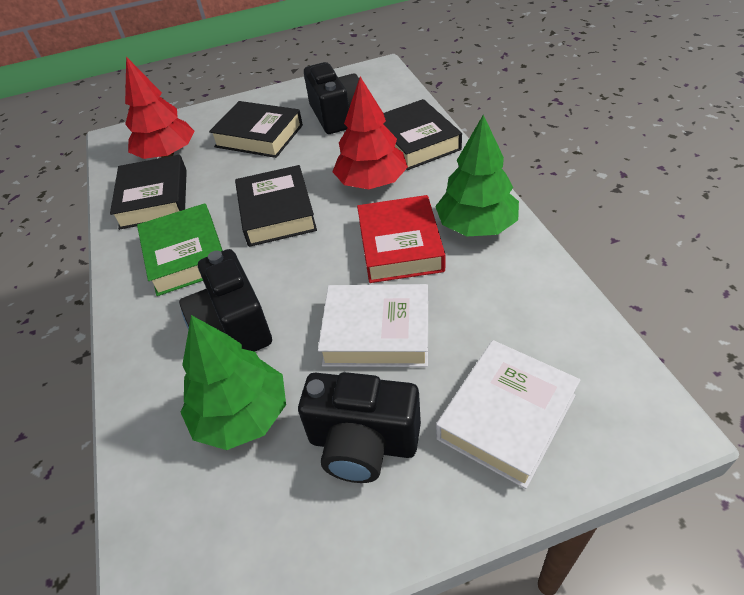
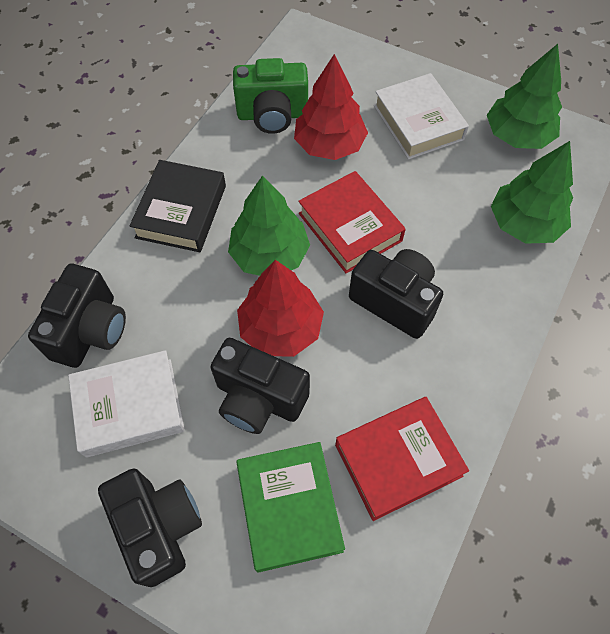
black book: [110,155,187,230] [209,101,303,158] [235,165,317,247] [383,99,462,170] = 4 -> [129,160,226,252] = 1
black camera: [179,249,272,352] [298,372,421,483] [304,62,359,134] = 3 -> [28,264,126,368] [98,469,202,587] [210,338,310,434] [349,249,443,339] = 4
green camera: none = 0 -> [233,58,308,134] = 1
green tree: [181,315,286,450] [435,115,519,236] = 2 -> [228,175,310,276] [487,44,562,149] [491,141,573,244] = 3
red book: [357,195,445,283] = 1 -> [298,171,406,273] [335,397,469,521] = 2

